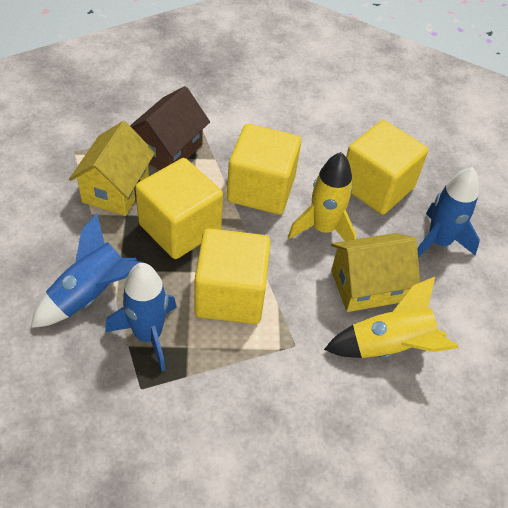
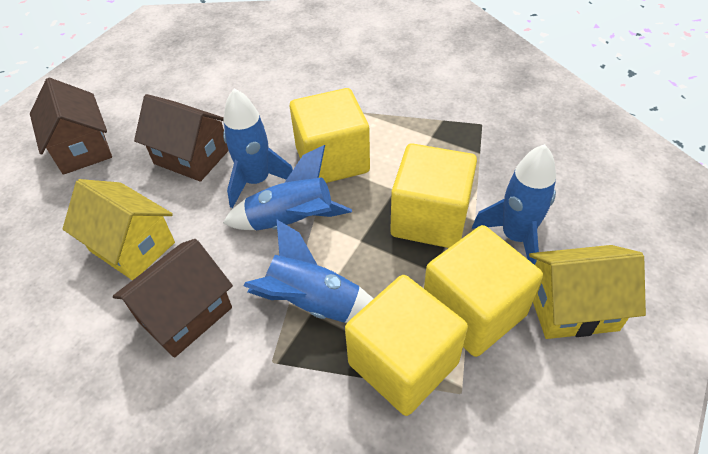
blue rocket: [31,213,143,328] [105,263,177,371] [417,167,480,258] = 3 -> [223,88,293,208] [223,145,352,230] [244,220,373,323] [472,144,556,265] = 4
brown house: [130,86,210,170] = 1 -> [30,78,112,175] [113,239,233,358] [134,94,229,182] = 3
yellow rocket: [288,152,356,241] [324,277,459,358] = 2 -> none = 0

